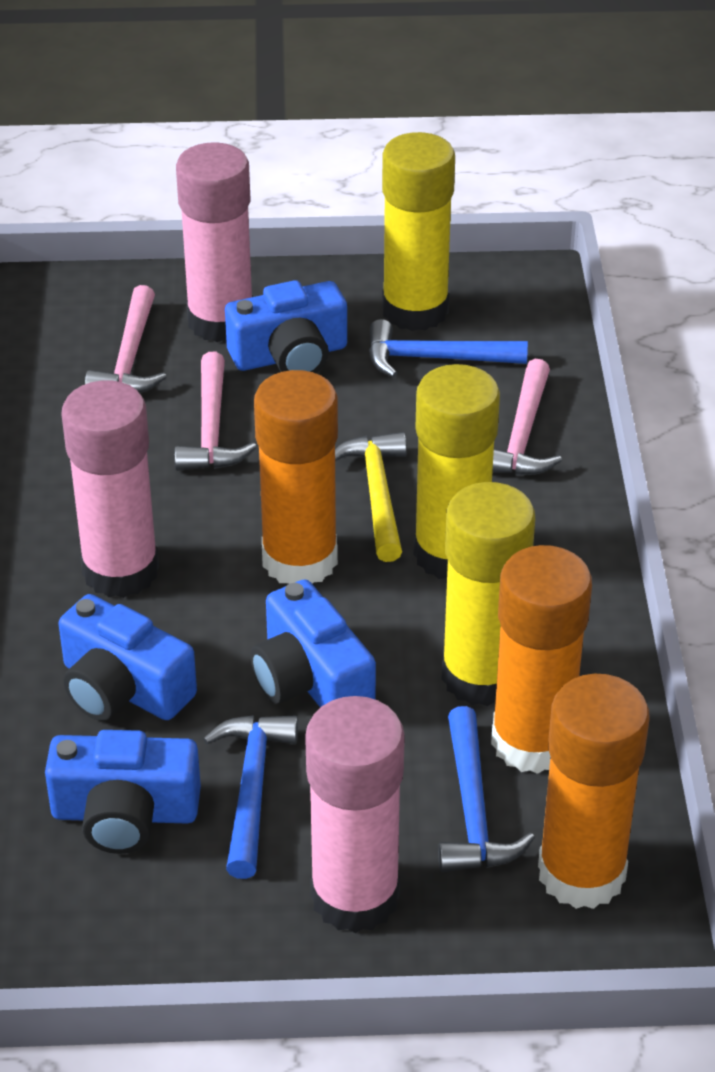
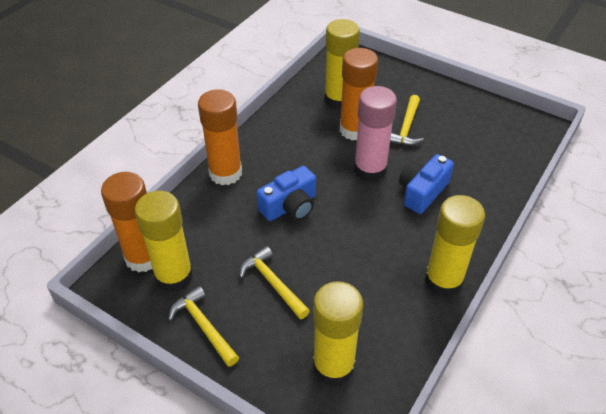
blue camera: [45,730,201,854] [59,594,197,721] [225,280,347,373] [250,579,376,708] = 4 -> [257,166,316,221] [399,154,454,214] = 2
blue hammer: [203,715,298,879] [369,319,528,377] [438,706,535,872] = 3 -> none = 0
pink glue stick: [61,380,159,598] [176,142,253,342] [305,696,405,933] = 3 -> [354,86,397,182] = 1
pink hammer: [85,285,166,393] [174,352,256,471] [492,359,562,475] = 3 -> none = 0
yellow glue stick: [382,132,455,331] [414,364,500,579] [441,482,535,706] = 3 -> [135,191,193,292] [313,281,363,386] [324,19,360,110] [425,195,485,297] = 4
yellow hammer: [335,432,407,562] = 1 -> [168,286,239,367] [240,246,310,319] [390,95,424,146] = 3

